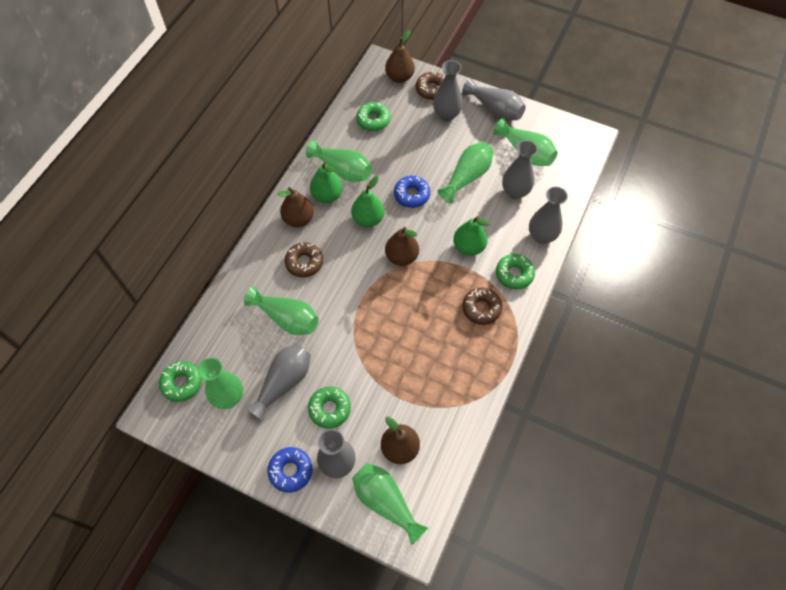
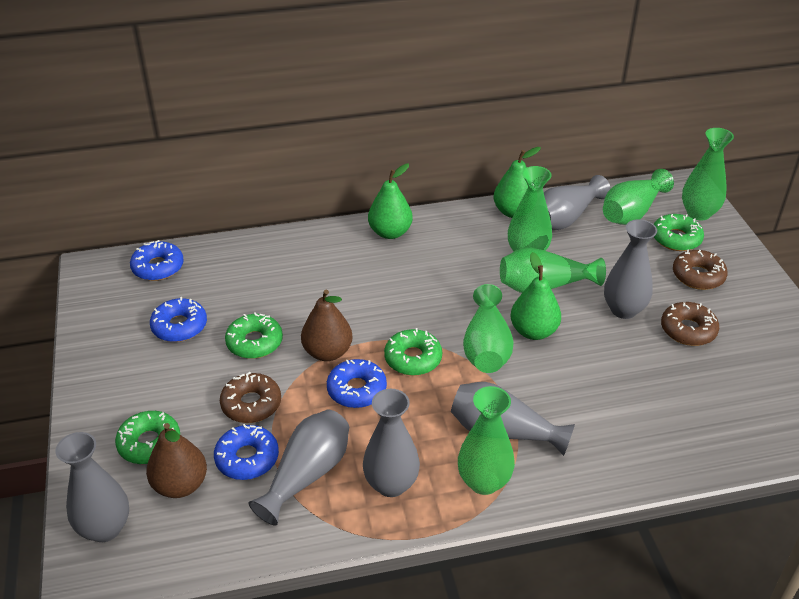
blue donut: [267,447,312,493] [394,176,430,208] = 2 -> [130,240,184,281] [150,297,207,342] [214,424,279,480] [327,359,387,408] = 4
brown pear: [277,187,314,227] [381,417,420,464] [385,30,415,83] [385,227,419,266] = 4 -> [146,423,207,498] [301,290,353,361] = 2

